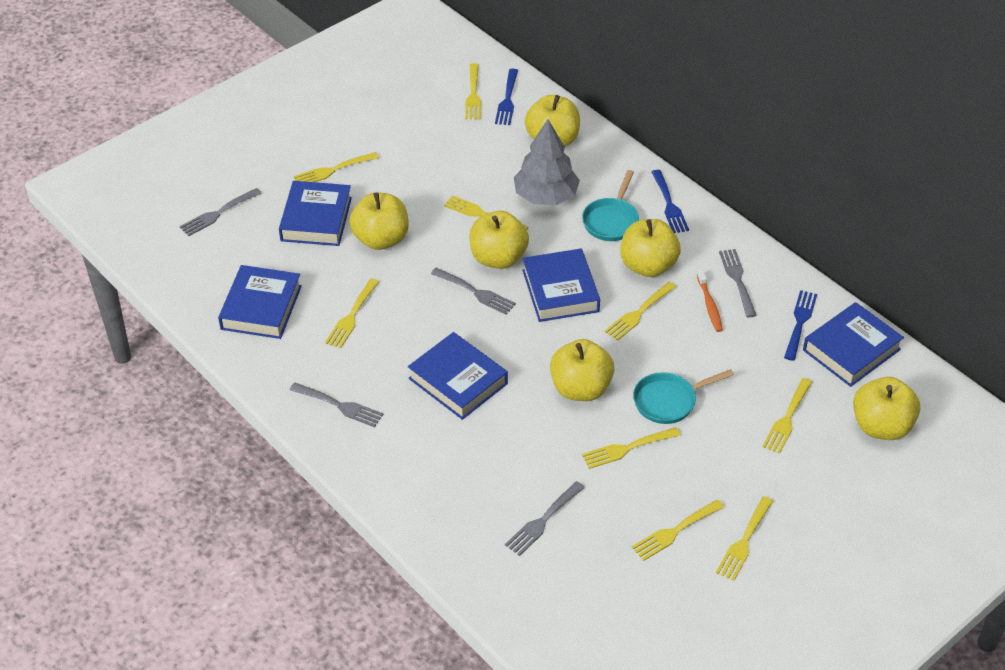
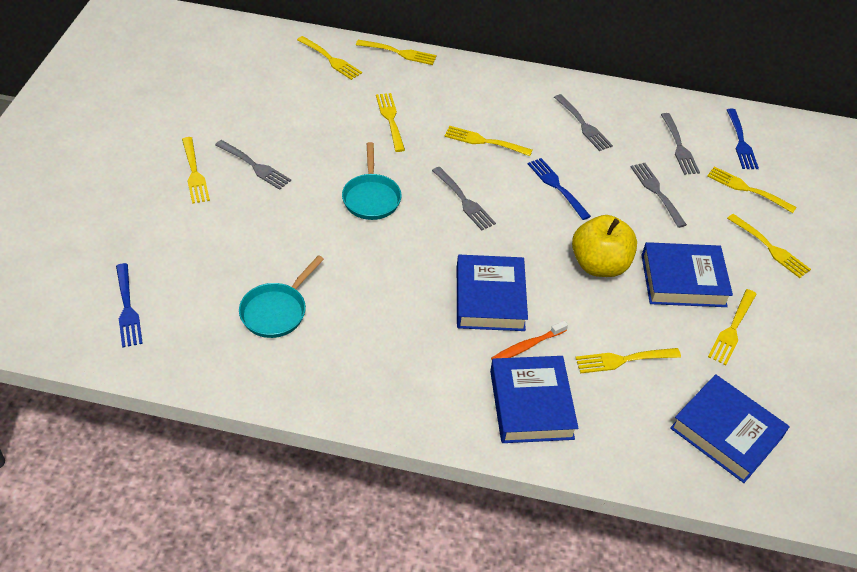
blue book: [218,265,302,339] [279,181,352,246] [408,332,508,420] [522,249,600,322] [803,302,904,387] = 5 -> [457,255,528,331] [490,356,578,443] [641,242,733,307] [670,374,790,483] = 4
grey tree: [514,119,580,205] = 1 -> none = 0
yellow apple: [349,192,409,250] [469,211,529,269] [525,95,580,147] [550,339,614,401] [620,219,681,277] [853,377,920,440] = 6 -> [572,215,637,277] = 1

